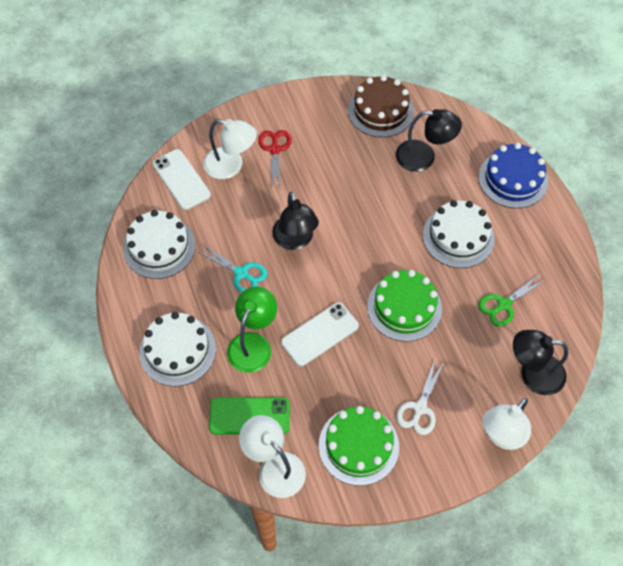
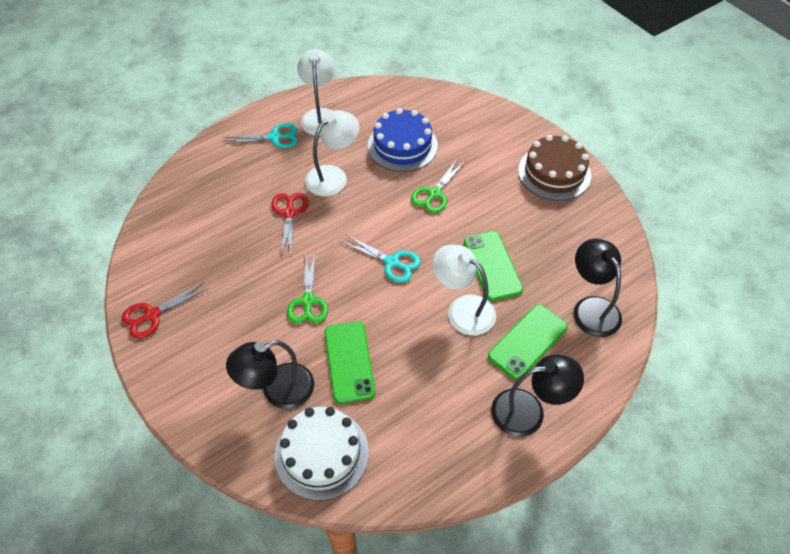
green cake: [319,406,399,486] [367,270,442,342] = 2 -> none = 0
green lamp: [227,287,277,373] = 1 -> none = 0
green phone: [209,397,290,434] = 1 -> [325,321,376,404] [464,231,523,301] [488,305,568,380] = 3
green scissors: [478,274,547,327] = 1 -> [287,253,328,324] [411,158,466,213] = 2
red scissors: [258,130,292,190] = 1 -> [122,282,209,339] [271,193,309,256] = 2
turquoise scissors: [197,244,267,293] = 1 -> [224,123,298,148] [341,235,421,283] = 2
white cake: [123,210,195,279] [139,312,216,386] [423,200,495,268] = 3 -> [274,407,369,501] = 1
white phone: [152,149,211,210] [281,302,359,366] = 2 -> none = 0
white scissors: [396,360,444,435] = 1 -> none = 0

